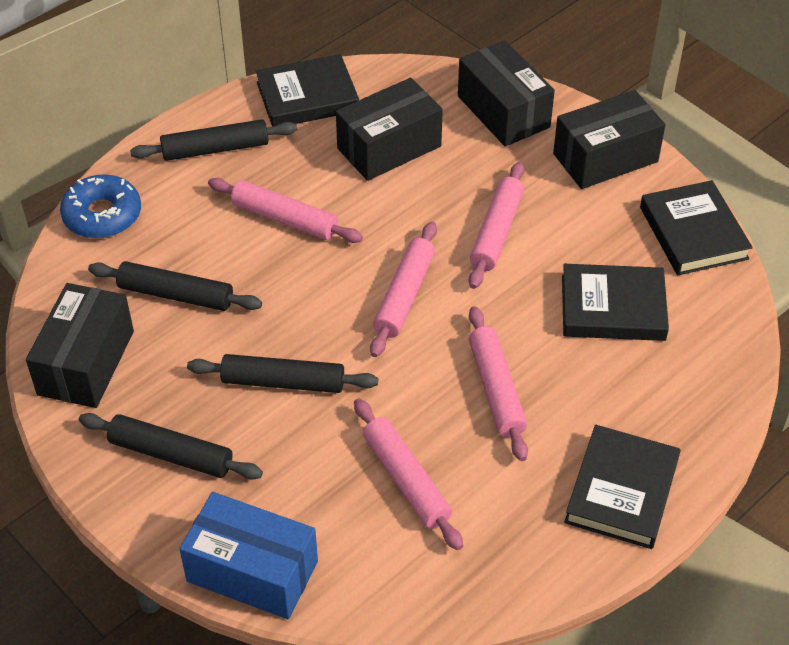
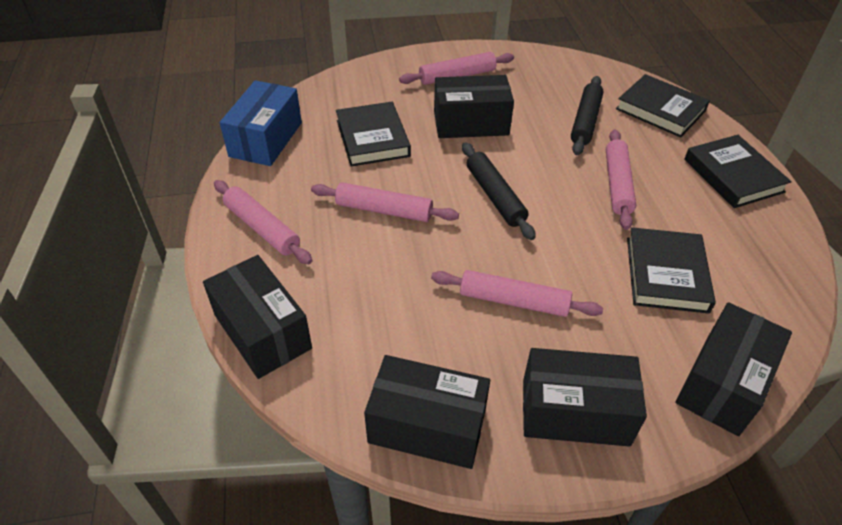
black box: [26,283,134,408] [336,78,443,181] [458,40,555,147] [553,90,666,189] = 4 -> [203,255,312,379] [364,355,490,469] [434,75,514,138] [523,348,647,447] [675,302,792,436] = 5
black rolling pin: [79,413,263,480] [88,261,262,311] [130,119,297,161] [187,354,378,393] = 4 -> [462,142,536,240] [571,76,604,155] = 2
blue donut: [60,174,141,238] = 1 -> none = 0

